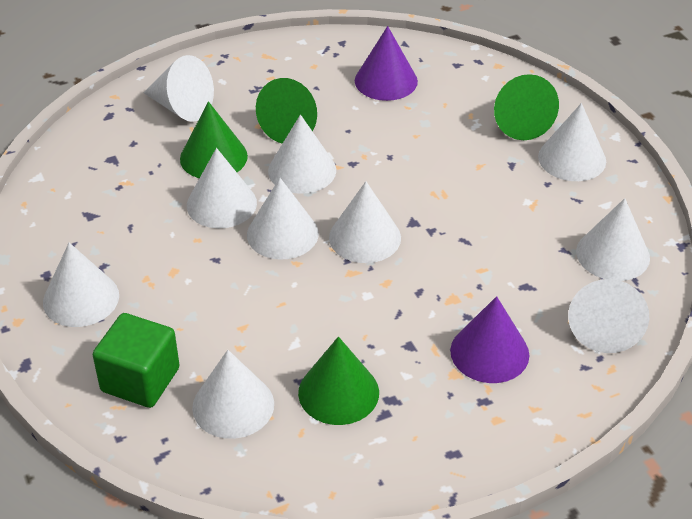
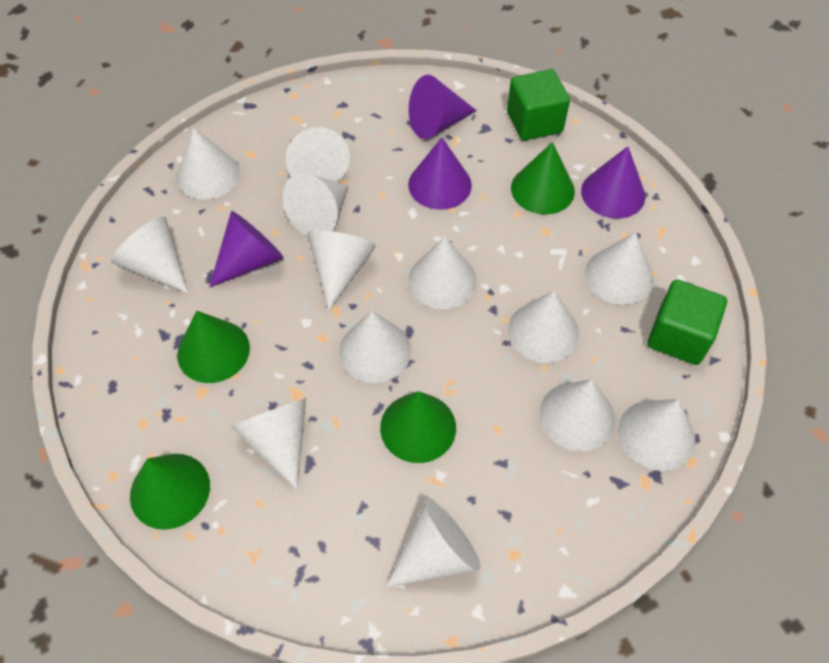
green cube: [93,313,179,408] = 1 -> [507,69,570,141] [647,279,727,365] = 2
purple cone: [355,26,418,101] [450,296,529,383] = 2 -> [209,211,284,287] [408,137,472,210] [409,75,477,139] [581,146,645,219] = 4
white cone: [43,243,119,327] [144,55,214,122] [187,148,257,228] [192,350,274,439] [247,178,319,260] [268,115,336,194] [329,181,401,263] [538,103,606,181] [568,279,649,353] [576,198,650,281] = 10 -> [111,217,189,294] [177,127,240,200] [231,399,306,490] [283,173,349,236] [285,127,350,182] [308,230,376,311] [339,311,411,383] [385,499,480,588] [408,236,477,309] [508,290,579,363] [539,379,615,452] [585,232,654,305] [618,399,696,471] = 13

